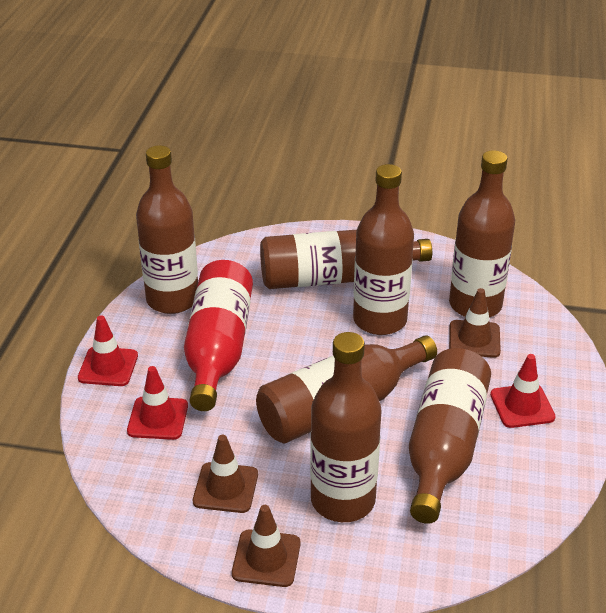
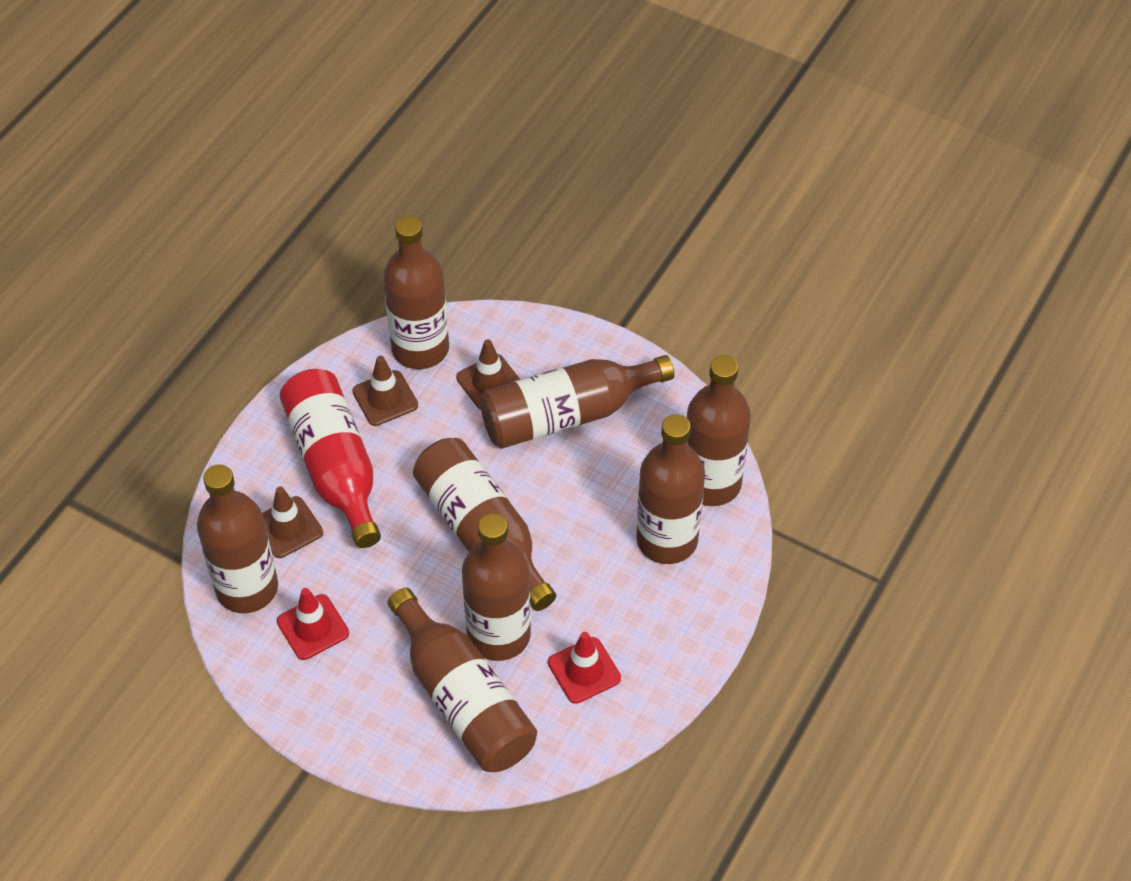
brown bottle: [136,145,198,314] [256,335,437,443] [260,230,432,289] [310,332,382,522] [353,164,414,335] [409,348,491,524] [449,150,515,318] = 7 -> [197,464,278,613] [383,216,449,369] [388,588,537,772] [413,438,556,611] [462,513,531,661] [480,355,674,449] [636,414,705,564] [687,355,751,506] = 8
red traffic cone: [78,315,138,386] [127,366,188,440] [490,354,556,428] = 3 -> [277,588,349,660] [548,632,621,704] = 2

